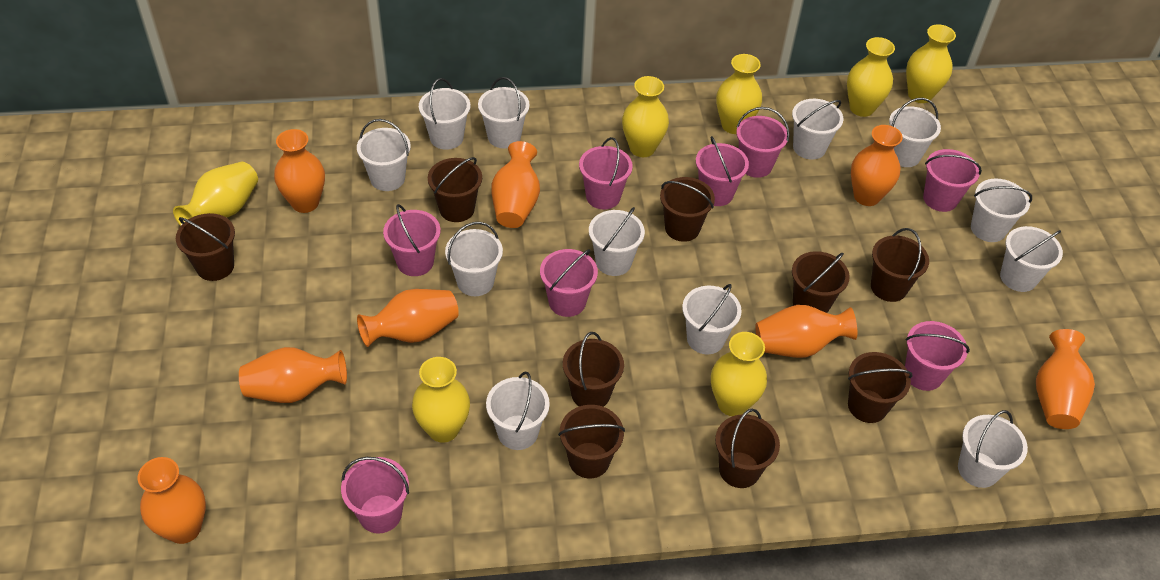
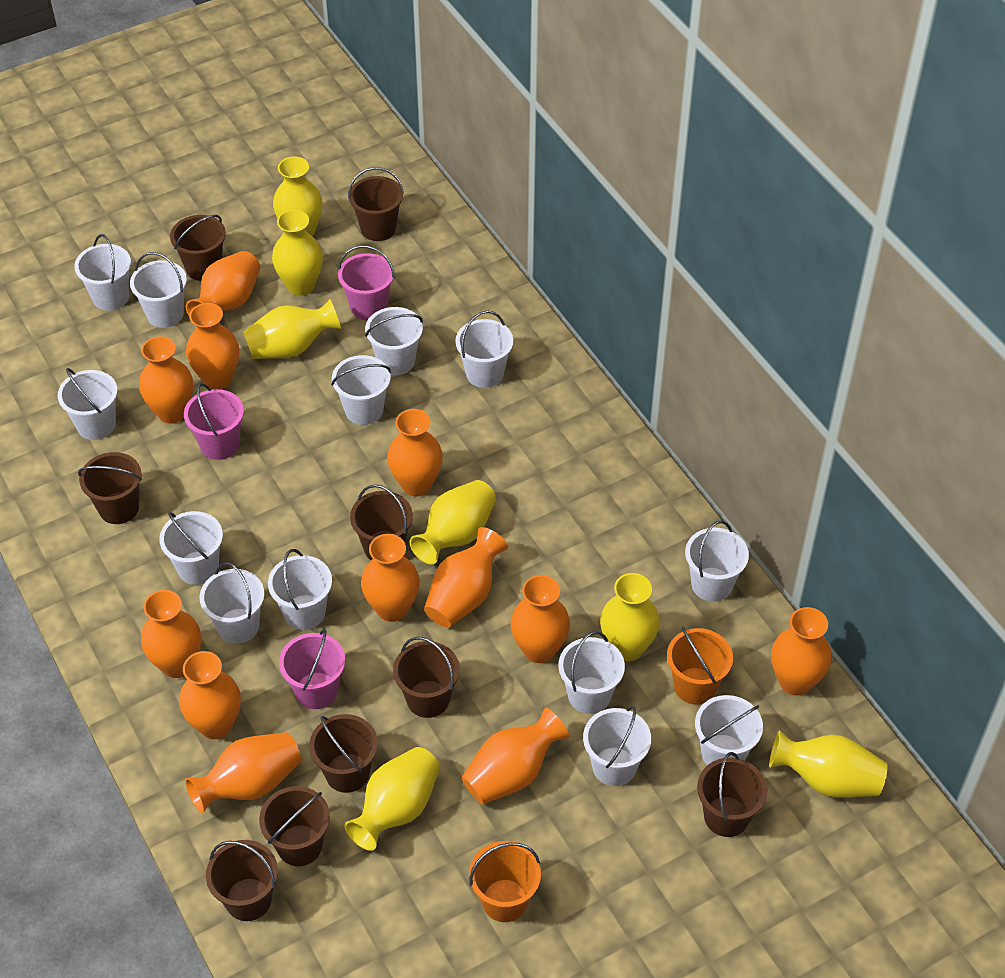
orange bucket: none = 0 -> [469,841,541,922] [667,626,733,705] = 2
orange vase: [138,457,206,544] [239,347,347,403] [274,129,325,213] [357,289,459,347] [491,141,540,228] [755,305,857,358] [851,125,903,206] [1036,329,1095,429] = 8 -> [139,336,193,424] [141,590,201,678] [179,651,241,739] [185,732,301,813] [186,251,260,315] [186,303,239,389] [361,534,419,622] [387,409,443,496] [424,527,508,627] [461,707,569,805] [510,575,570,663] [771,607,832,695] = 12
pink bucket: [341,457,409,534] [383,204,441,276] [540,249,598,317] [579,137,633,209] [696,136,749,206] [736,107,790,178] [905,321,970,391] [923,149,982,212] = 8 -> [184,383,244,460] [279,629,345,709] [338,245,395,320] = 3
white bucket: [357,119,411,191] [419,78,470,150] [445,222,503,296] [478,77,530,148] [486,371,550,450] [589,207,645,276] [682,284,742,354] [792,99,843,160] [889,98,941,167] [958,410,1028,488] [971,179,1032,242] [1000,226,1063,292] = 12 -> [57,368,118,440] [74,234,131,311] [130,252,187,328] [159,511,223,585] [200,562,264,644] [268,549,332,630] [331,355,391,425] [365,307,423,375] [455,310,513,388] [558,631,625,714] [583,706,651,786] [685,520,749,602] [695,695,763,765] = 13

